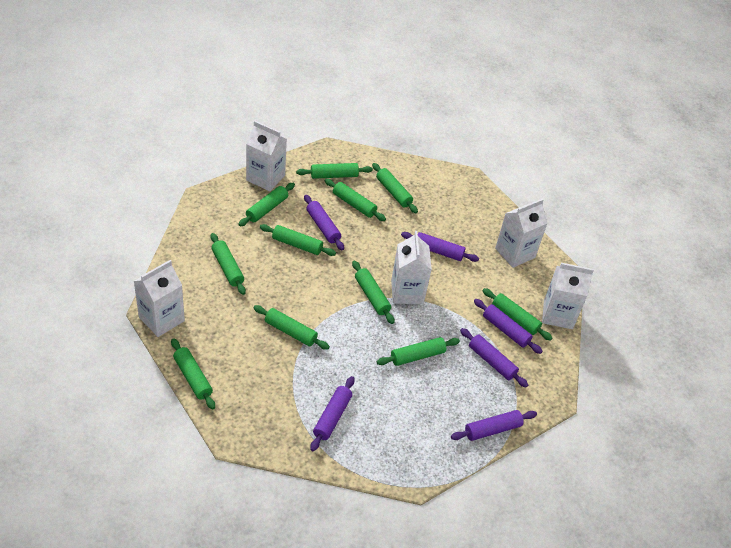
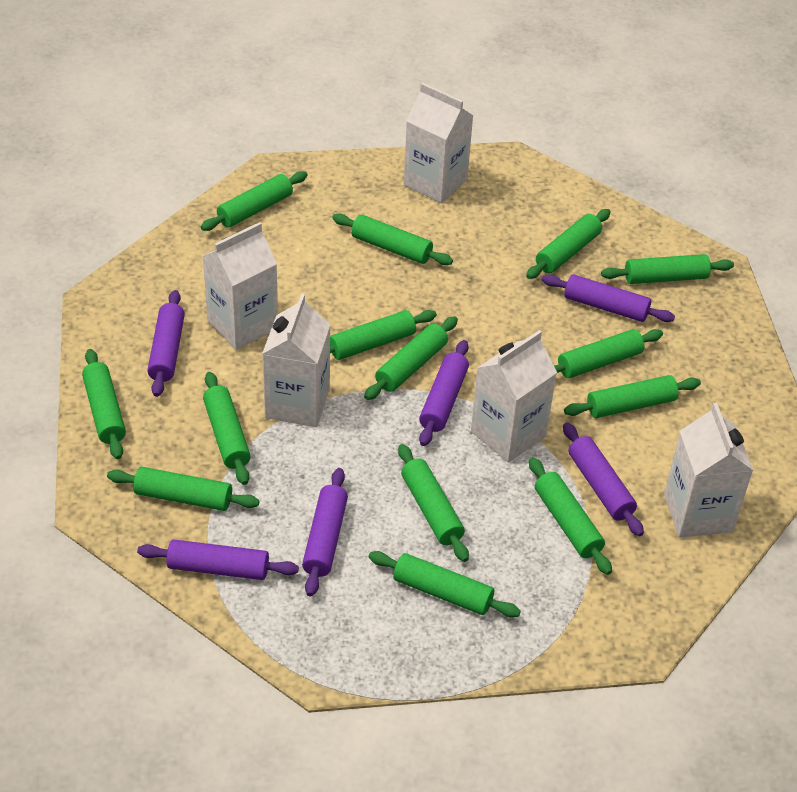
green rolling pin: [171,338,215,410] [211,233,246,295] [238,183,295,226] [253,305,330,350] [260,224,336,256] [296,163,373,179] [325,179,386,221] [352,261,394,324] [372,163,418,213] [377,337,460,366] [482,288,552,341] = 11 -> [82,349,126,459] [107,467,259,511] [201,171,308,231] [203,372,251,485] [330,310,437,360] [332,214,453,265] [364,316,458,400] [369,551,521,618] [398,444,469,562] [526,209,611,279] [529,457,612,575] [554,329,663,378] [564,375,701,418] [601,254,734,284] = 14

